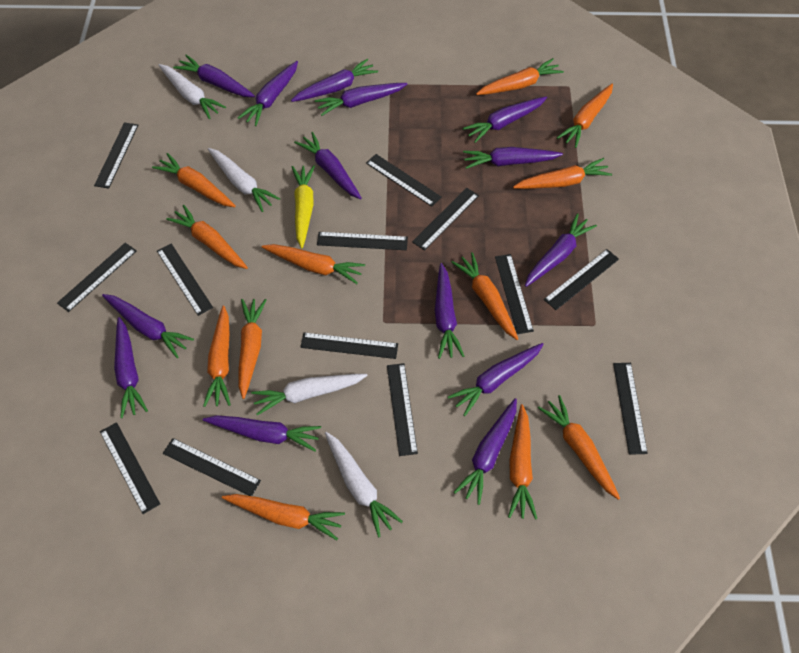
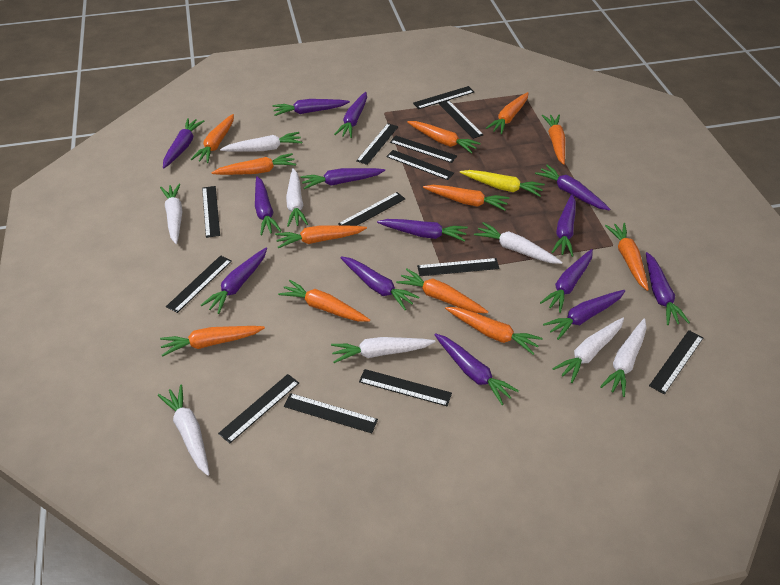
white carrot: [159,64,226,119] [208,148,280,212] [251,374,367,416] [325,432,403,537] = 4 -> [158,384,210,476] [160,184,183,244] [220,132,302,152] [286,168,308,227] [331,337,435,363] [474,222,562,264] [552,318,624,383] [600,318,647,397] = 8

